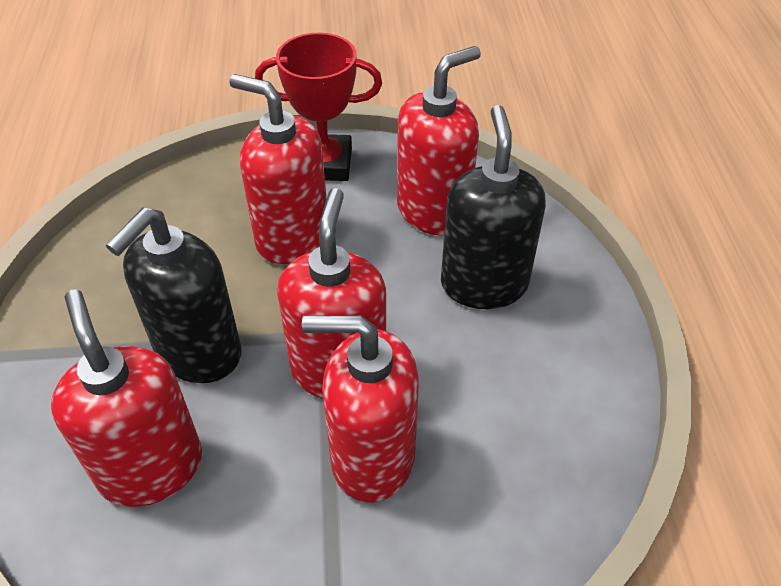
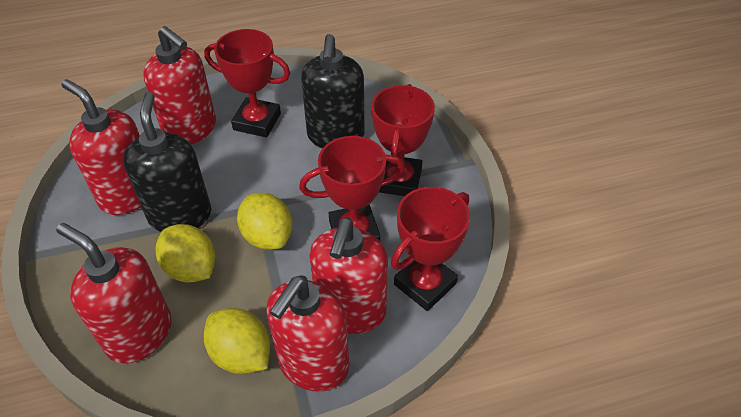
red trophy: [255,33,382,181] = 1 -> [204,29,290,138] [299,136,405,241] [371,84,435,196] [391,187,470,311] = 4
yellow lemon: none = 0 -> [156,224,215,283] [204,308,270,374] [237,192,292,250] = 3

